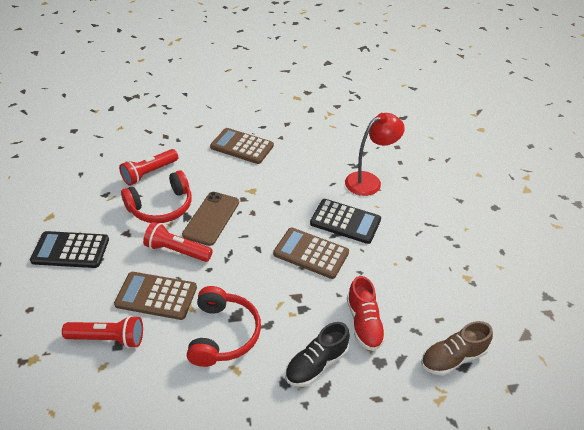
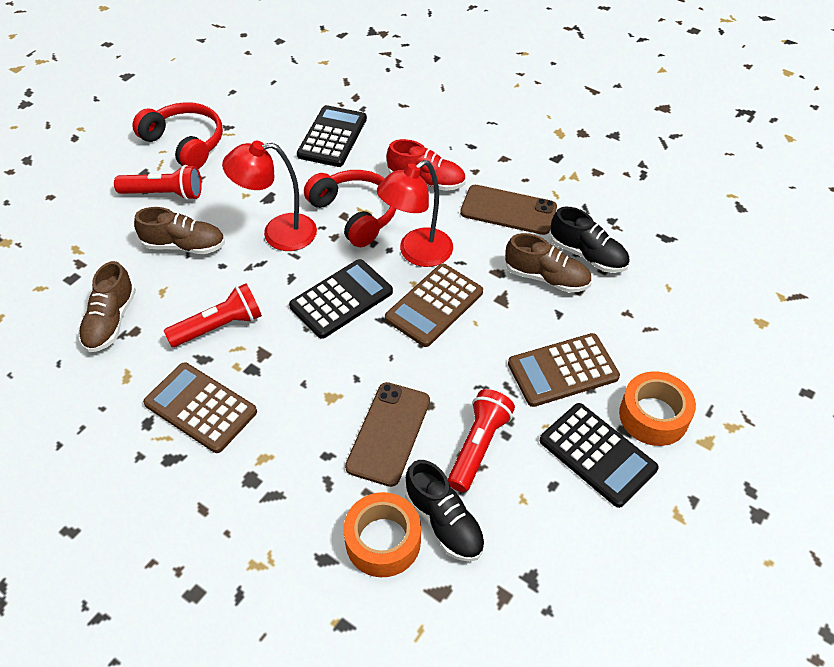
black calculator: [30,231,109,268] [310,199,381,244] = 2 -> [289,259,393,339] [297,105,367,167] [540,403,658,508] = 3
black shoe: [285,322,350,387] = 1 -> [405,460,485,562] [550,207,630,273] = 2
brown phone: [182,192,239,246] = 1 -> [345,382,430,487] [460,185,557,235] = 2
brown shoe: [421,321,493,376] = 1 -> [78,261,136,352] [134,207,225,254] [505,233,592,293] = 3
orange tape: none = 0 -> [344,492,421,577] [619,371,696,446] = 2
red lamp: [345,113,405,196] = 1 -> [222,141,317,251] [377,160,453,267] = 2

